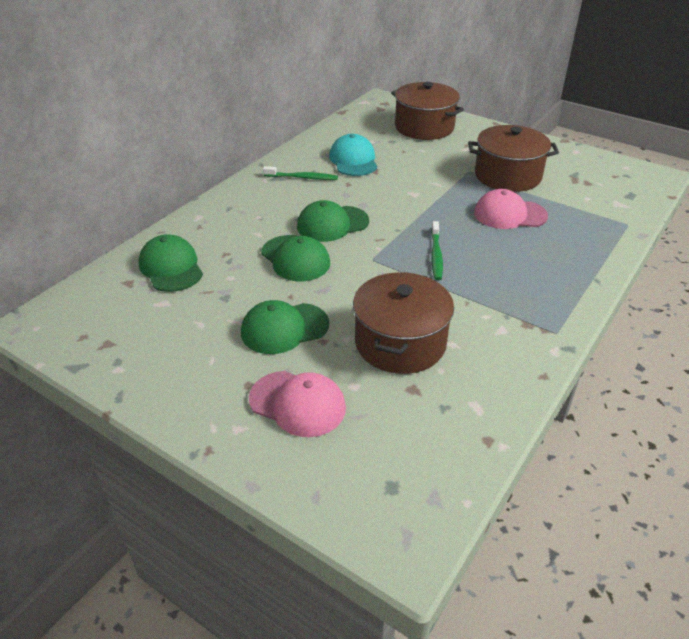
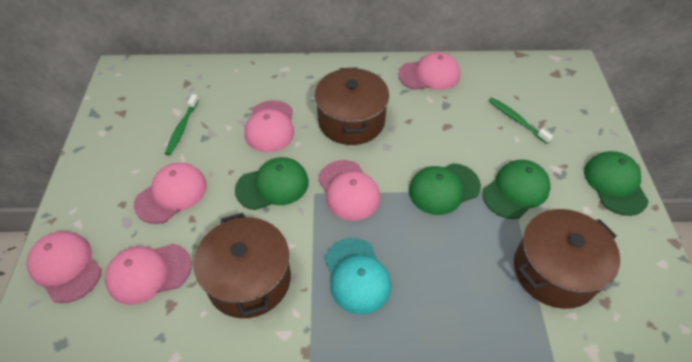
pink cap: [249,371,346,437] [474,189,548,229] = 2 -> [27,231,102,303] [105,244,192,305] [134,163,207,224] [245,100,294,152] [318,160,380,221] [398,52,460,90] = 6

